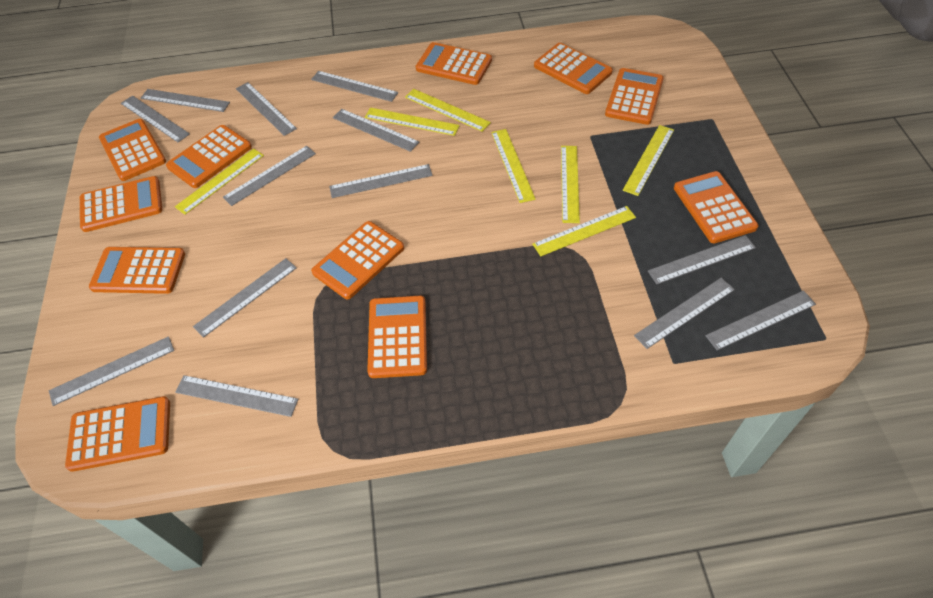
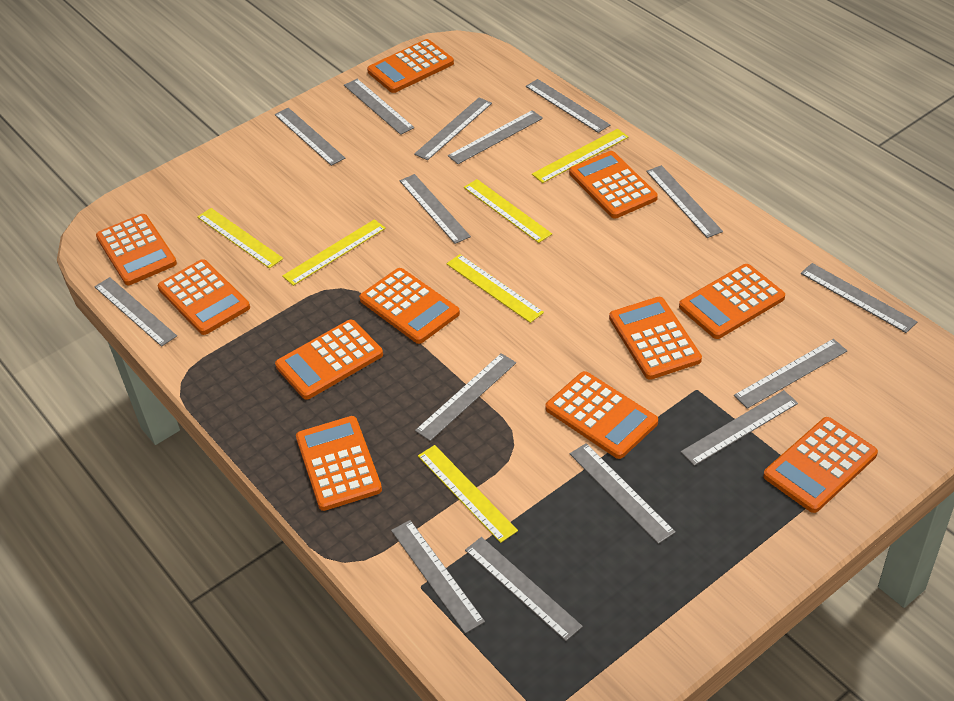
grey ruler: [49,336,174,406] [121,95,190,142] [141,89,230,112] [175,375,298,417] [193,258,297,338] [223,146,316,206] [236,82,297,136] [311,71,398,102] [329,164,433,198] [333,109,419,152] [634,278,735,349] [648,235,756,284] [705,290,816,350] = 13 -> [94,277,177,347] [275,108,345,166] [344,79,414,135] [391,520,485,634] [400,174,471,244] [414,98,492,160] [415,353,516,441] [448,110,543,164] [465,537,583,641] [526,79,610,133] [570,443,676,544] [646,165,723,238] [681,390,798,466] [734,339,847,409] [801,263,917,333] = 15
yellow ruler: [175,148,264,215] [365,107,460,136] [405,89,491,132] [491,129,536,203] [532,206,636,256] [561,146,580,223] [623,125,674,196] = 7 -> [197,208,283,269] [282,219,386,286] [418,445,518,543] [446,254,544,323] [464,179,552,243] [532,129,629,183] = 6

